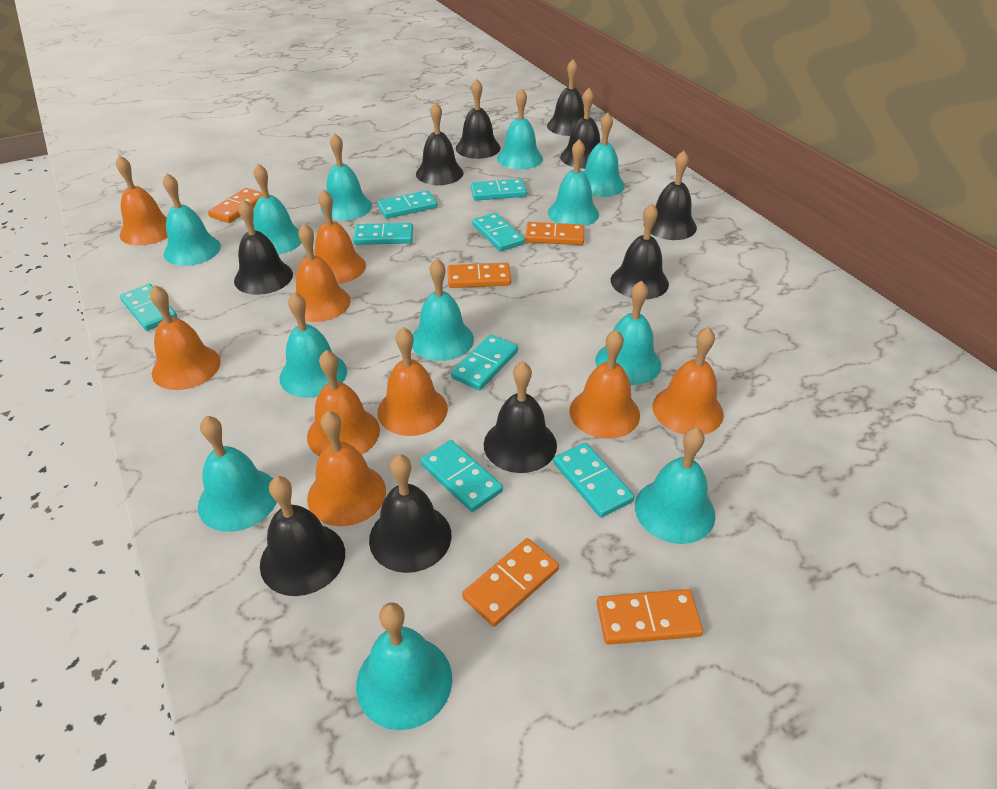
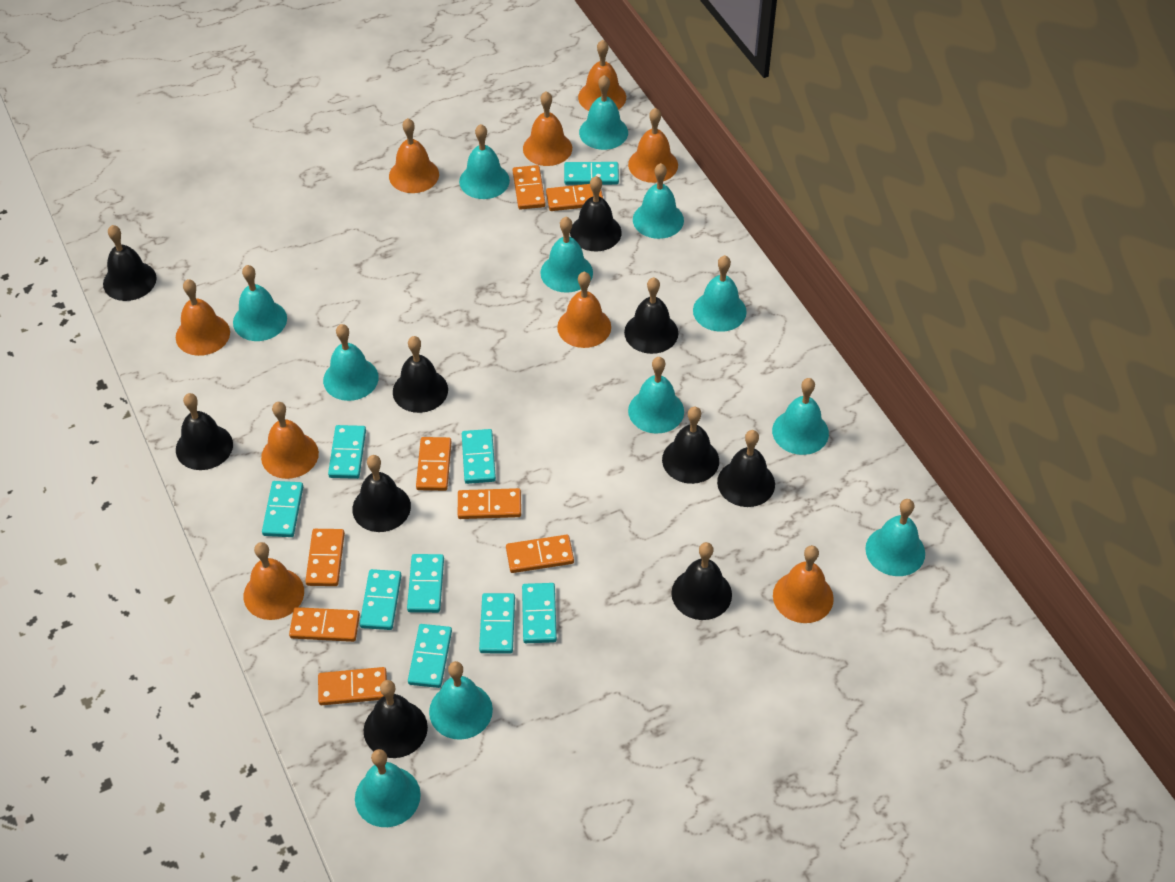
orange domino: [208,188,263,223] [447,263,511,288] [462,538,559,627] [525,222,584,245] [597,589,703,645] = 5 -> [289,607,360,642] [305,529,345,586] [318,667,387,705] [416,437,451,491] [458,488,521,519] [506,535,574,573] [513,165,546,210] [546,184,603,211] = 8
turquoise domino: [120,284,177,331] [353,223,413,245] [377,190,437,219] [421,440,503,512] [451,334,518,390] [471,179,527,201] [472,213,525,252] [553,443,634,518] = 8 -> [262,481,303,537] [328,425,366,479] [360,569,402,630] [407,554,444,613] [408,624,452,688] [462,429,496,484] [479,593,515,654] [522,583,557,643] [564,162,619,185] = 9

